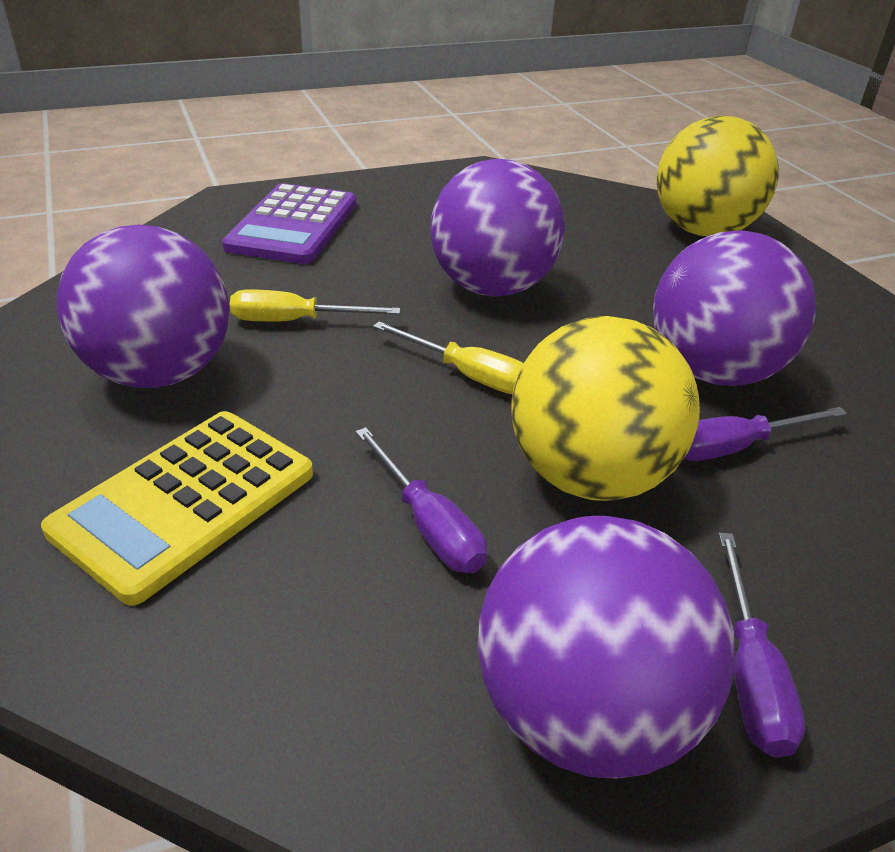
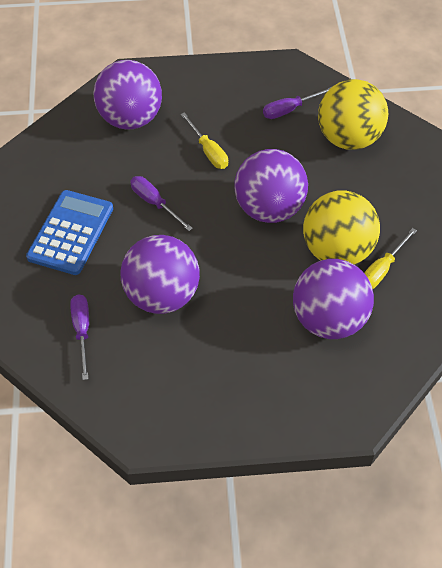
blue calculator: none = 0 -> [26,190,113,275] = 1
purple calculator: [222,183,356,264] = 1 -> none = 0
yellow calculator: [41,411,313,605] = 1 -> none = 0

